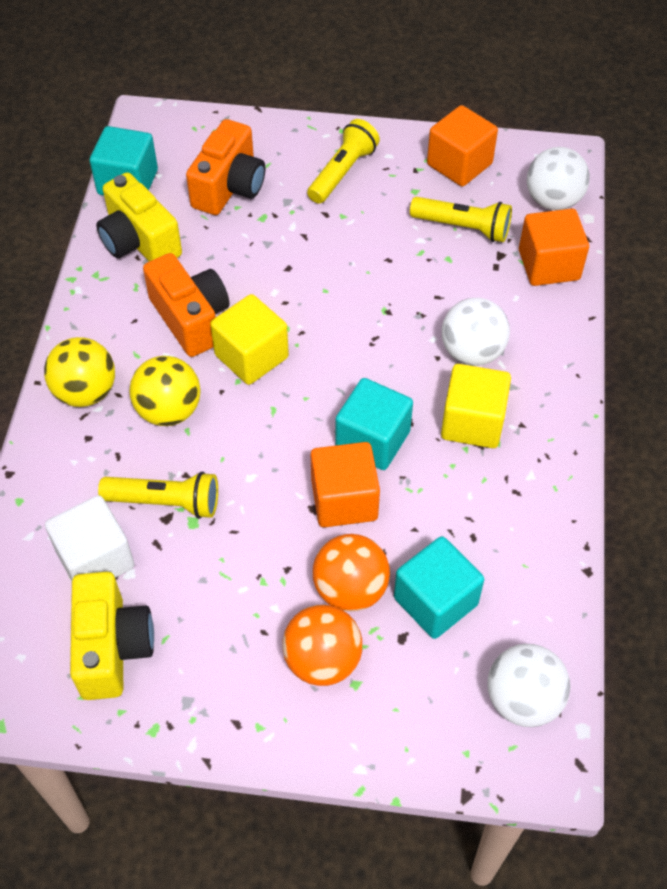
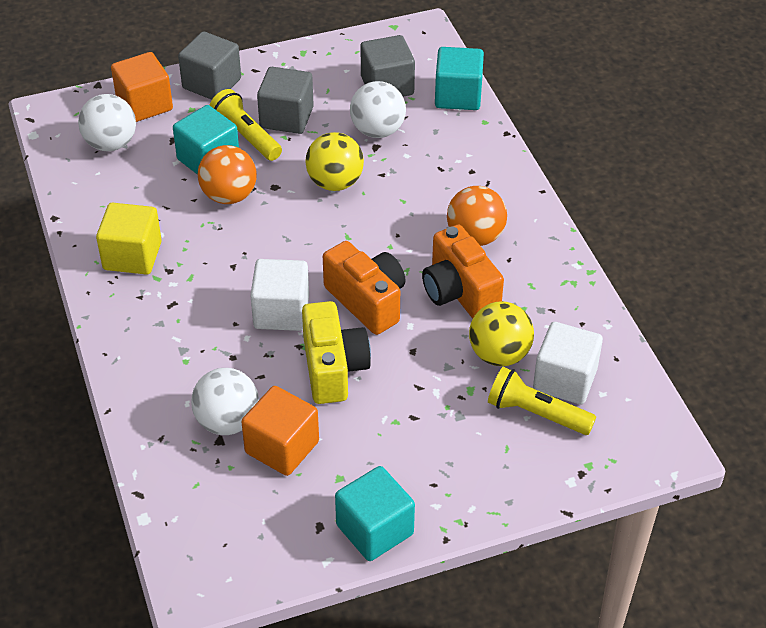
grey cube: none = 0 -> [178,31,241,100] [257,67,314,134] [361,35,415,97] = 3
orange cube: [311,442,380,528] [427,105,498,187] [519,208,589,286] = 3 -> [111,52,173,122] [241,386,319,476] = 2
white cube: [45,495,135,581] = 1 -> [250,259,309,331] [533,322,603,404] = 2
yellow camera: [70,572,154,700] [96,172,182,261] = 2 -> [302,301,371,404] = 1
yellow cube: [210,294,289,385] [441,364,511,448] = 2 -> [96,203,162,275] = 1
yellow flashlight: [98,472,218,519] [307,119,380,204] [410,197,512,242] = 3 -> [209,89,282,161] [488,367,596,435] = 2

